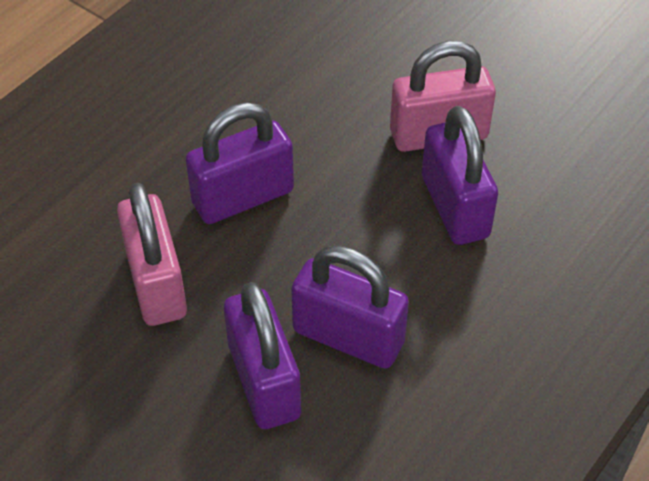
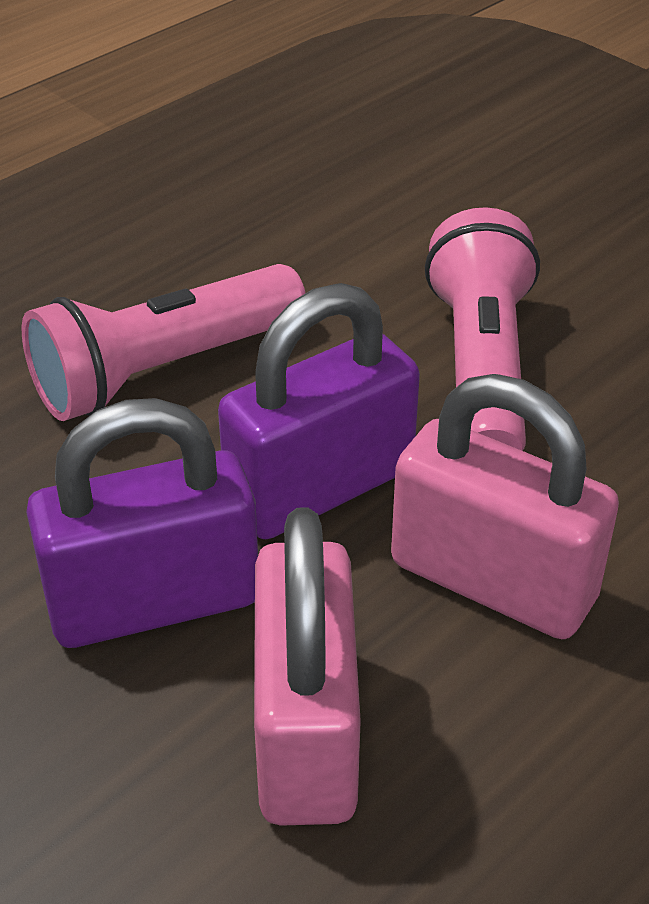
pink flashlight: none = 0 -> [22,264,305,421] [425,207,540,451] = 2
purple padlock: [186,102,294,224] [224,282,301,429] [291,245,409,369] [422,106,498,245] = 4 -> [26,398,258,648] [218,283,420,539] = 2

